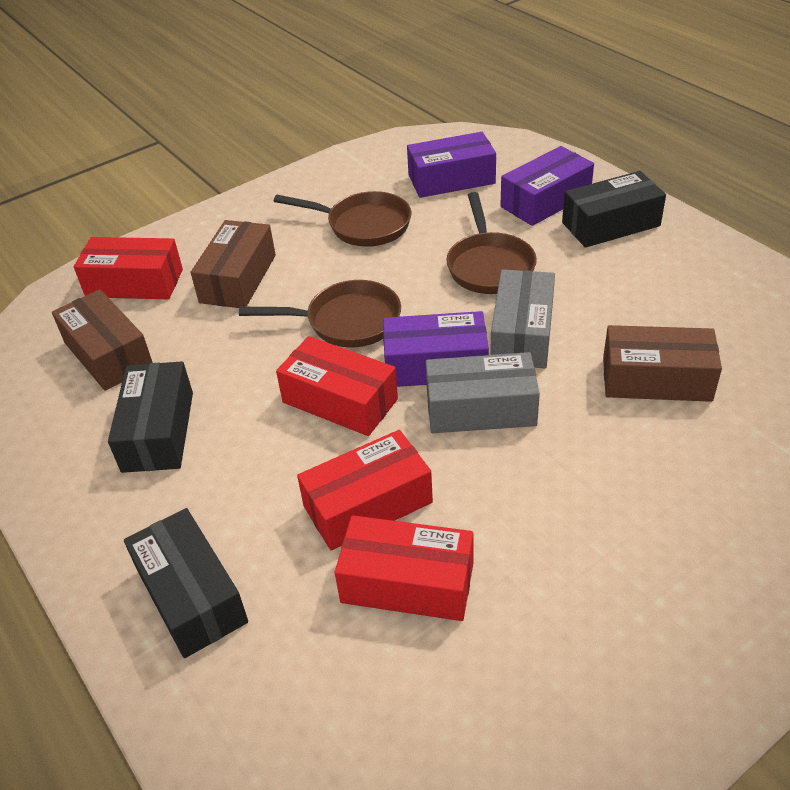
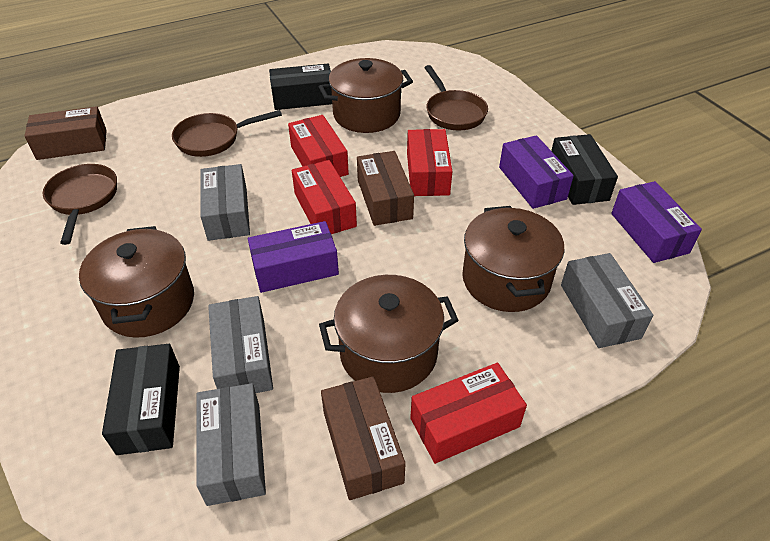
brown pot: none = 0 -> [79,226,194,338] [319,58,413,133] [319,275,459,393] [462,206,564,312] = 4
grey box: [426,352,540,433] [490,269,555,368] = 2 -> [197,383,266,506] [201,164,250,241] [208,296,273,393] [561,253,653,348] = 4

